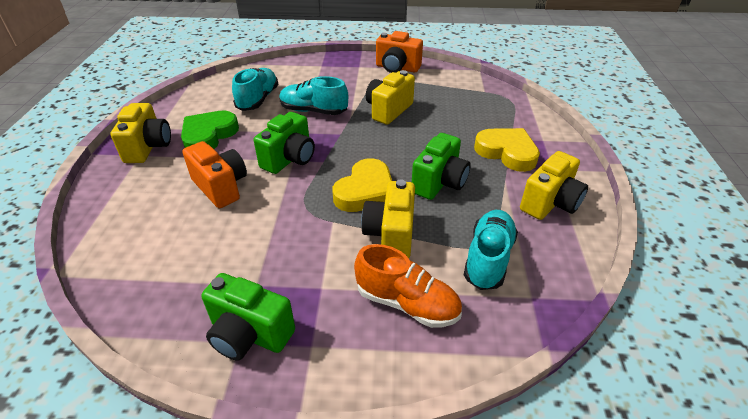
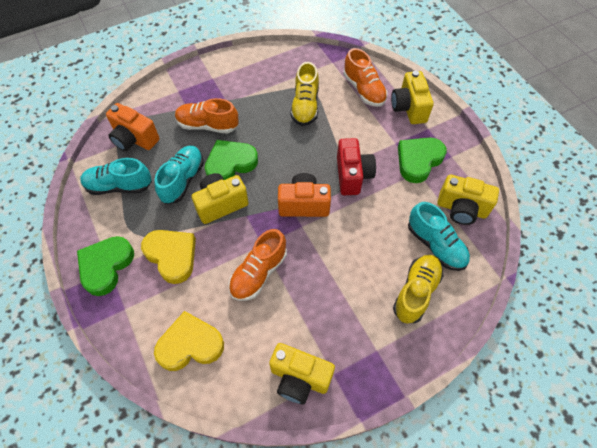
green camera: [201,273,295,360] [254,112,315,174] [412,133,471,200] = 3 -> none = 0
green heart: [181,111,239,149] = 1 -> [77,236,134,296] [205,140,258,180] [398,138,447,183] = 3
orange shoe: [354,244,462,328] = 1 -> [175,98,239,134] [229,229,287,301] [343,48,387,107] = 3
red camera: none = 0 -> [337,138,376,195] = 1
yellow shoe: none = 0 -> [290,62,319,126] [393,255,443,324] = 2

